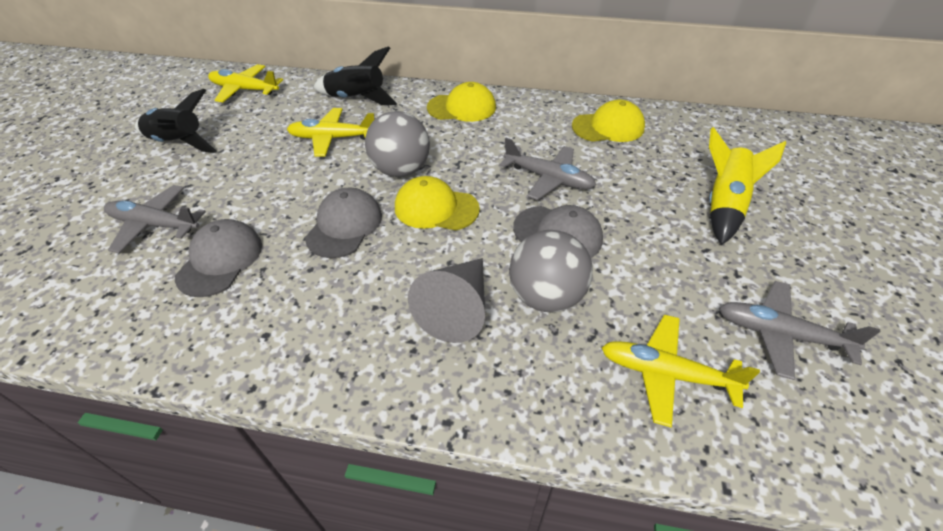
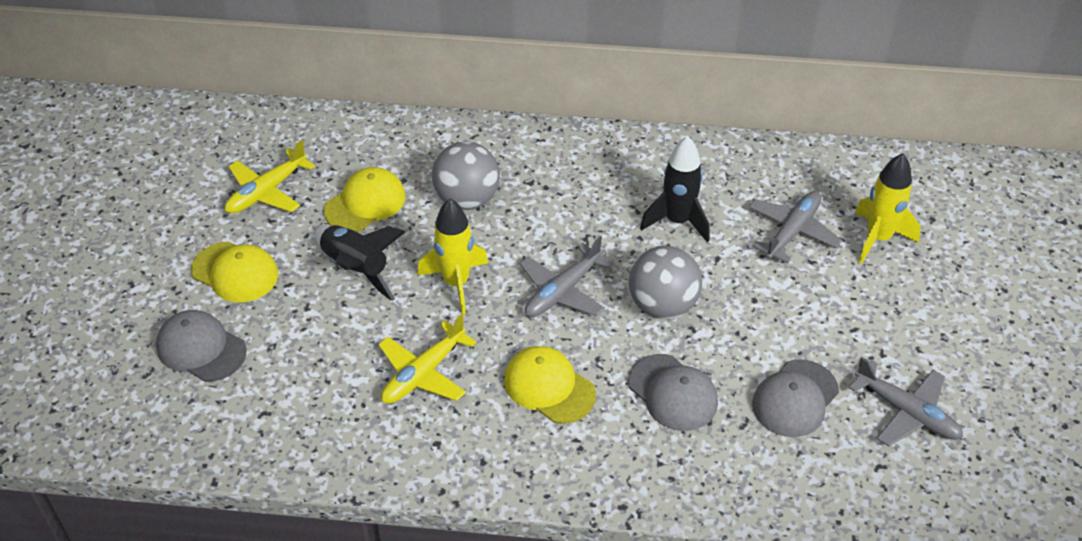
grey cone: [408,258,485,343] = 1 -> none = 0
yellow plane: [208,64,283,102] [287,108,375,157] [602,315,760,427] = 3 -> [225,140,315,214] [378,314,477,404] = 2
yellow rocket: [709,127,786,245] = 1 -> [417,199,488,314] [855,153,921,263] = 2

